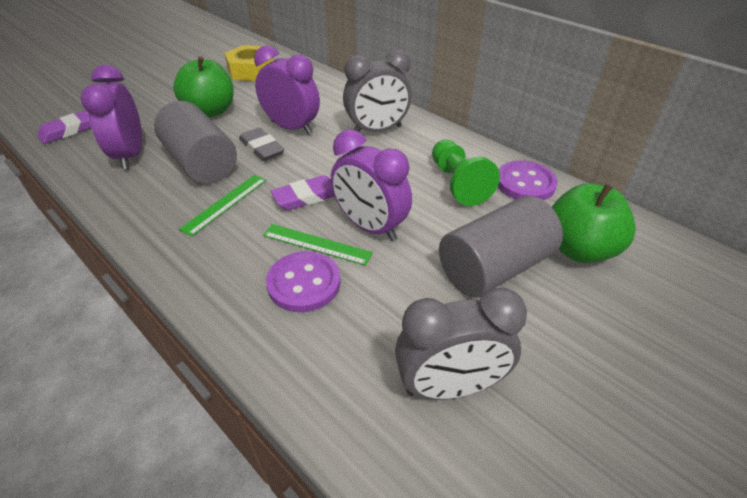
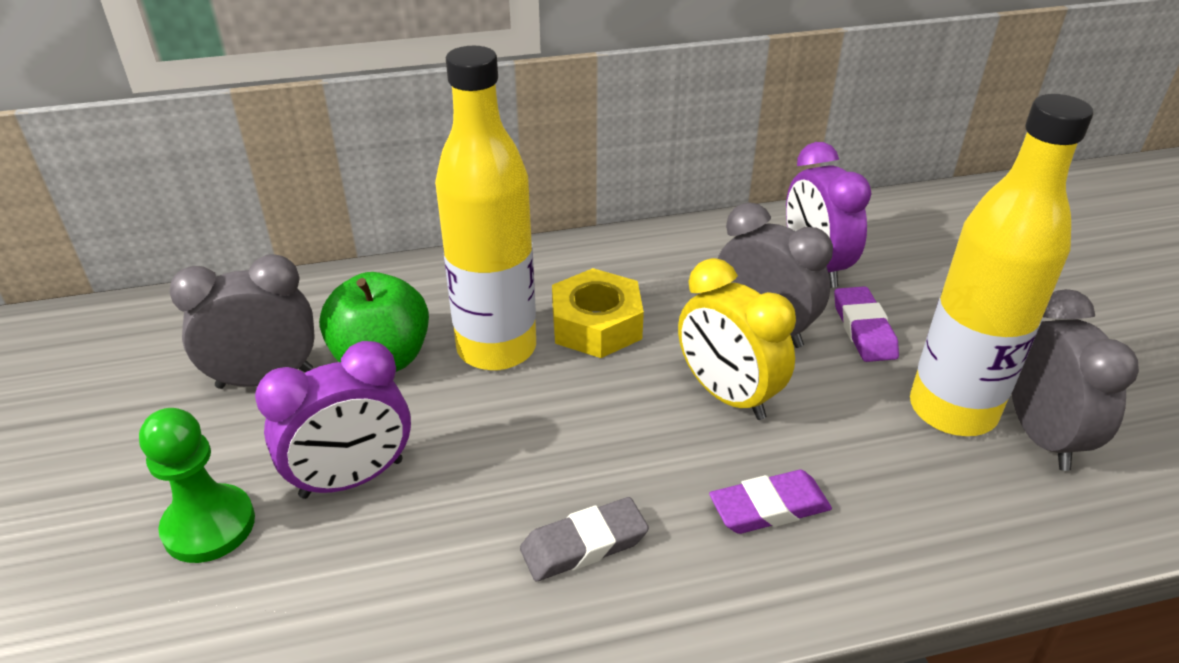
green apple: [173,57,234,118] [552,183,636,263] = 2 -> [319,272,429,372] = 1
green ruler: [179,175,266,237] [263,224,373,266] = 2 -> none = 0
grey clock: [343,49,412,132] [395,287,527,400] = 2 -> [169,254,315,389] [718,202,833,348] [1012,289,1139,471] = 3
grey cylinder: [154,101,237,184] [439,196,563,297] = 2 -> none = 0
purple button: [266,251,341,312] [498,161,558,200] = 2 -> none = 0
purple clock: [80,65,142,169] [254,46,320,135] [331,129,412,241] = 3 -> [255,341,411,499] [786,142,871,288] = 2
yellow bottle: none = 0 -> [435,46,536,371] [910,94,1093,436] = 2
yellow clock: none = 0 -> [678,258,796,420] = 1

